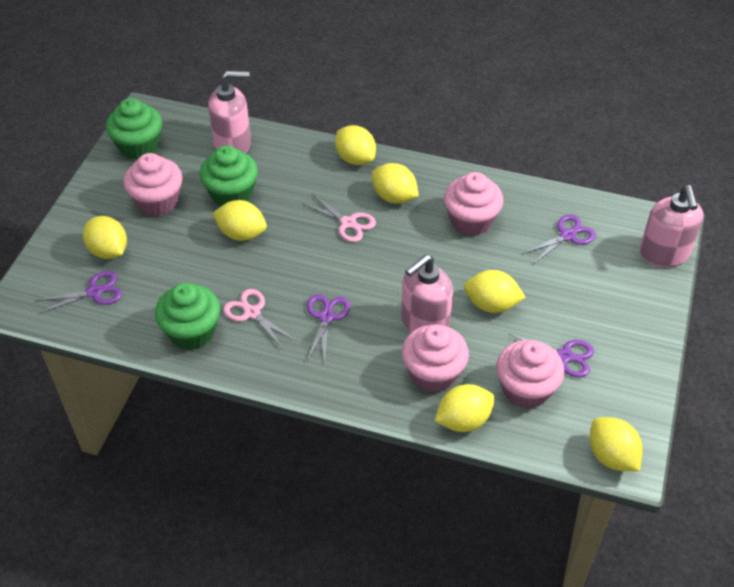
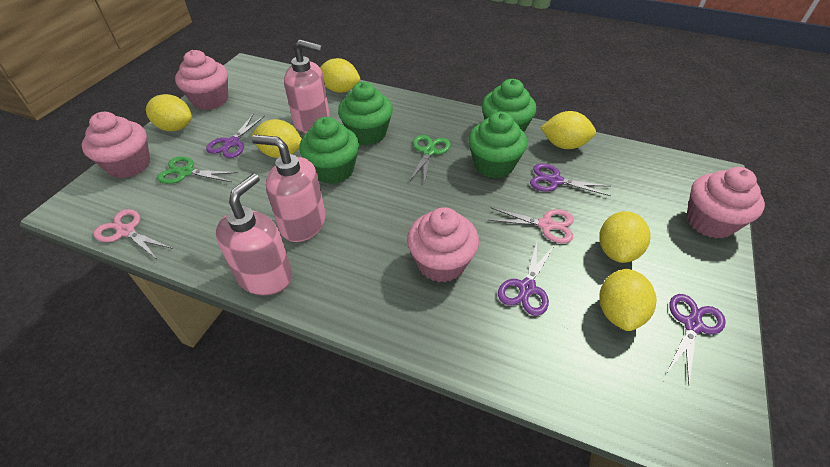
green cupcake: [106,98,162,160] [155,283,220,350] [200,146,258,206] = 3 -> [299,117,359,184] [338,82,393,145] [468,112,527,178] [482,79,536,132] = 4
green scissors: none = 0 -> [157,156,238,184] [409,135,451,185] = 2
yellow lemon: [83,216,127,259] [213,200,267,241] [335,125,376,165] [372,163,419,204] [435,384,495,432] [464,270,526,313] [590,417,643,471] = 7 -> [146,94,192,131] [252,119,302,158] [320,58,360,93] [540,111,596,149] [599,211,650,263] [599,268,656,331] = 6

